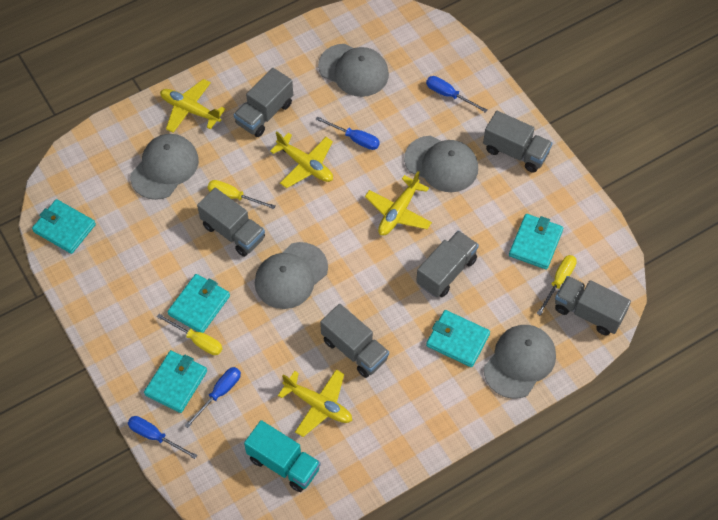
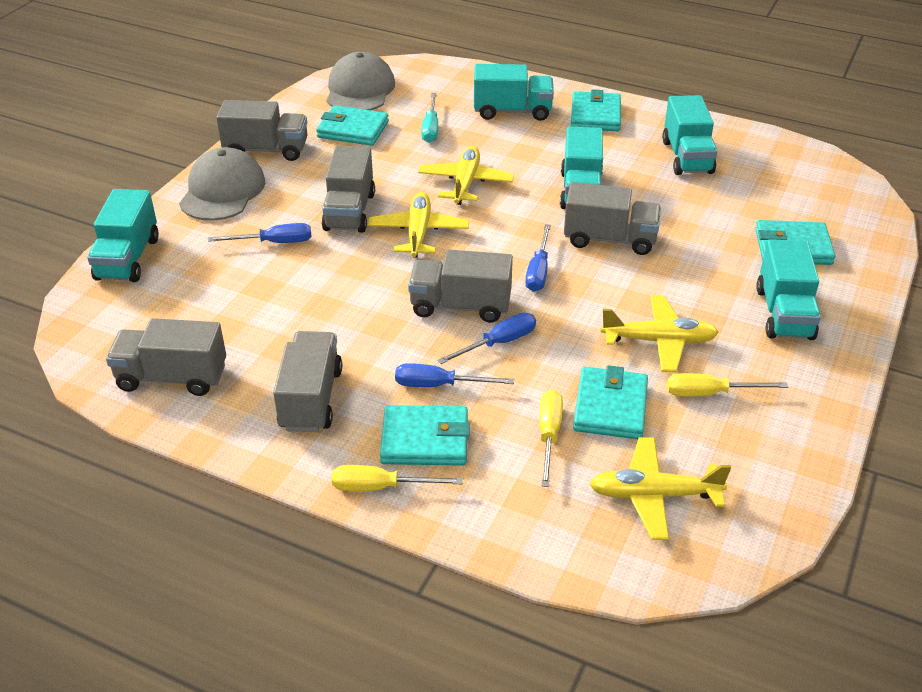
grey cap: [130,134,199,200] [255,242,328,309] [318,44,389,97] [404,136,478,192] [484,325,556,399] = 5 -> [179,147,265,221] [326,52,395,110] = 2
turquoise screwdriver: none = 0 -> [421,93,438,143] = 1
turquoise truck: [244,420,321,492] = 1 -> [87,189,159,282] [474,64,554,121] [560,127,603,209] [662,95,717,175] [756,239,821,340] = 5

